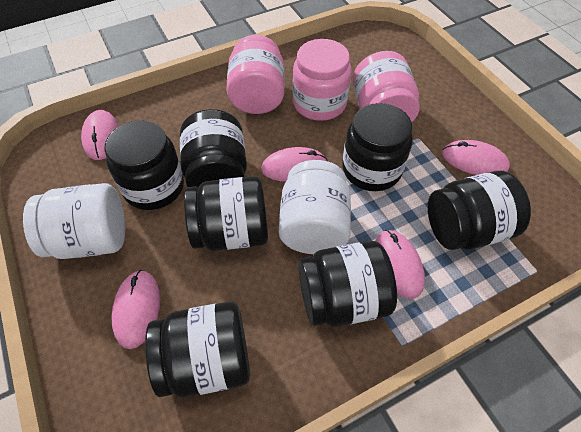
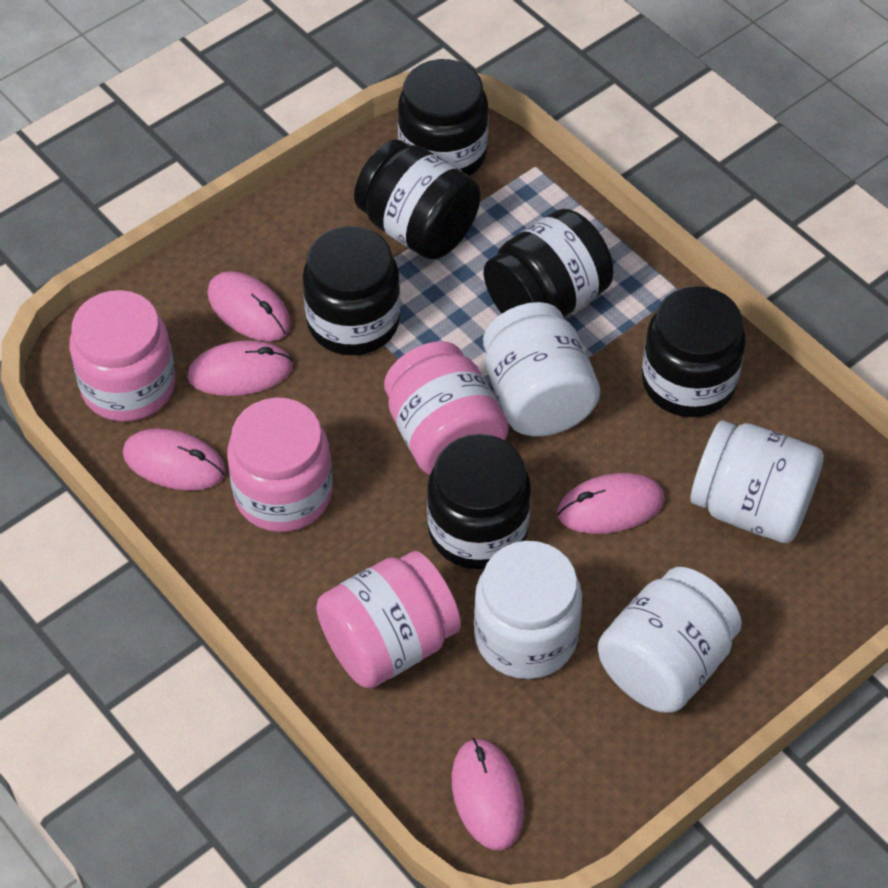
black jar: [104,120,184,210] [145,301,250,398] [180,109,247,187] [184,176,268,251] [299,241,397,327] [342,103,413,191] [428,171,531,250] = 7 -> [303,226,400,355] [354,139,481,259] [398,59,488,176] [427,434,531,570] [484,209,614,317] [642,286,746,417] = 6
pink jar: [226,35,285,114] [293,39,351,121] [353,51,420,122] = 3 -> [70,290,175,422] [227,398,332,532] [316,551,461,688] [384,341,509,475] = 4
white jar: [23,183,125,259] [279,160,351,254] = 2 -> [474,541,582,679] [483,302,600,437] [598,567,742,713] [691,420,824,543] = 4

